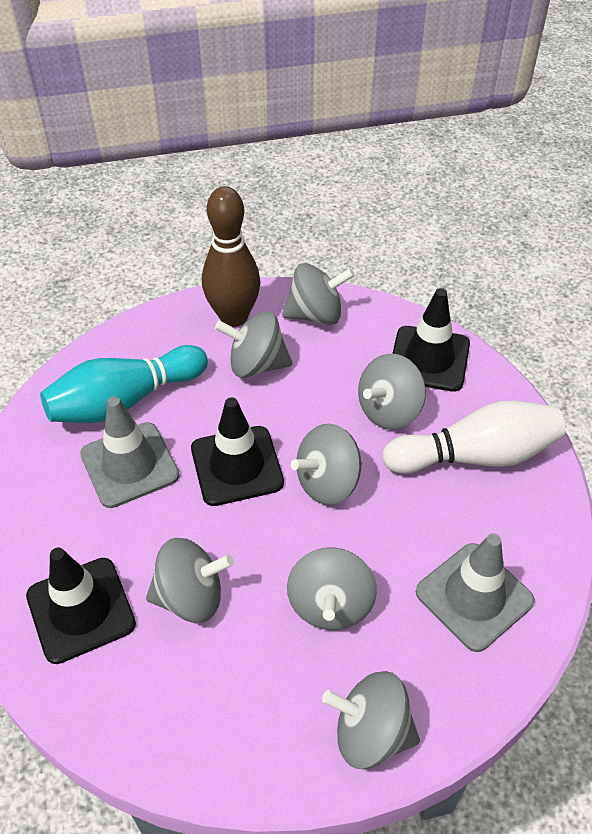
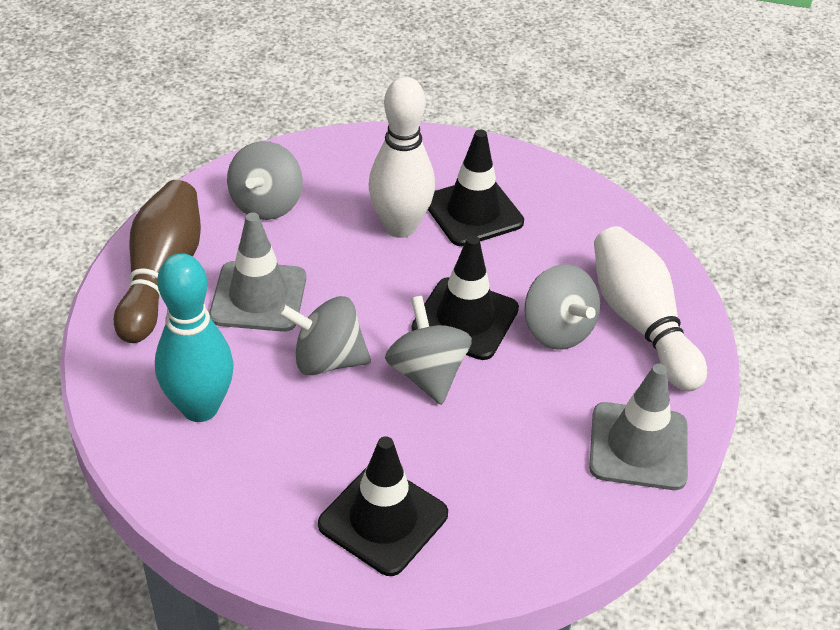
grey spinning top: [146,538,234,623] [215,311,292,378] [282,263,355,325] [287,548,377,630] [291,424,362,505] [322,671,420,769] [358,354,426,430] = 7 -> [227,141,303,220] [278,296,371,375] [385,296,472,405] [524,264,600,349] = 4
white bowling pin: [382,401,565,474] = 1 -> [369,76,435,238] [594,226,707,392] = 2

